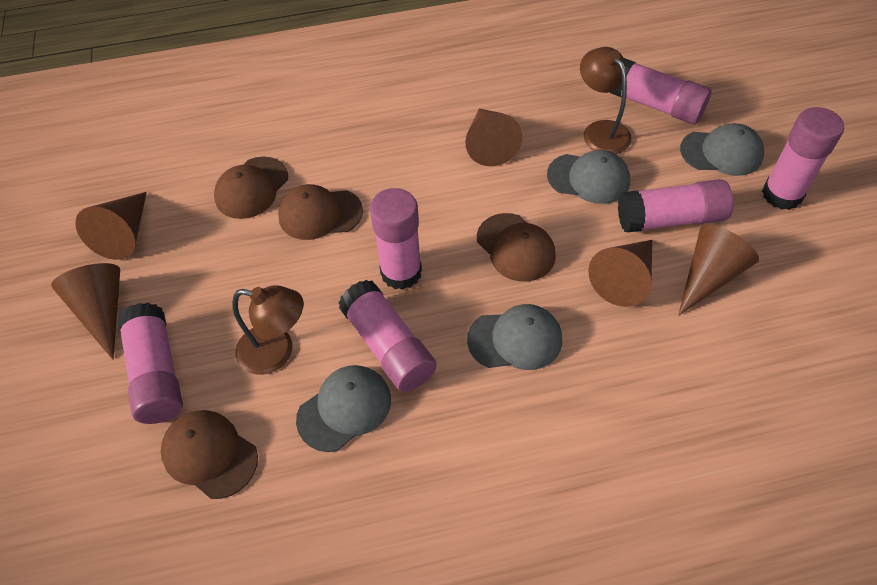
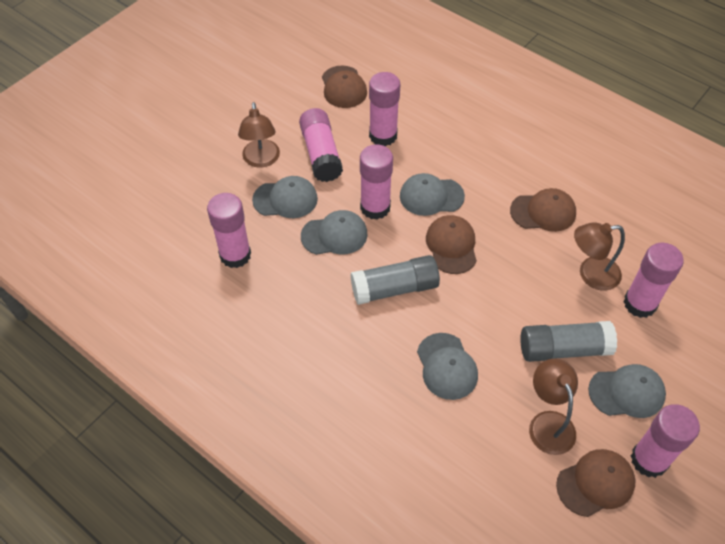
brown cone: [51,263,120,360] [75,192,147,260] [465,108,522,166] [588,240,652,307] [678,224,759,315] = 5 -> none = 0
brown lamp: [232,285,304,375] [580,47,632,154] = 2 -> [238,102,280,167] [529,359,578,455] [574,222,625,291] = 3
grey cap: [296,365,391,452] [467,304,562,370] [547,150,630,204] [680,123,764,176] = 4 -> [252,176,318,218] [301,210,367,255] [400,173,465,216] [417,333,478,400] [588,364,666,418] = 5
grey glue stick: none = 0 -> [350,255,440,305] [520,321,617,362] = 2

